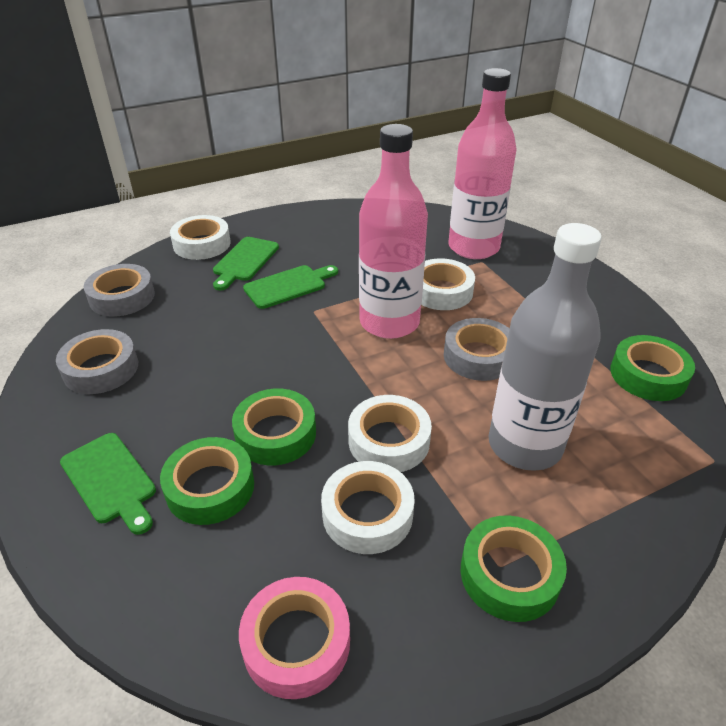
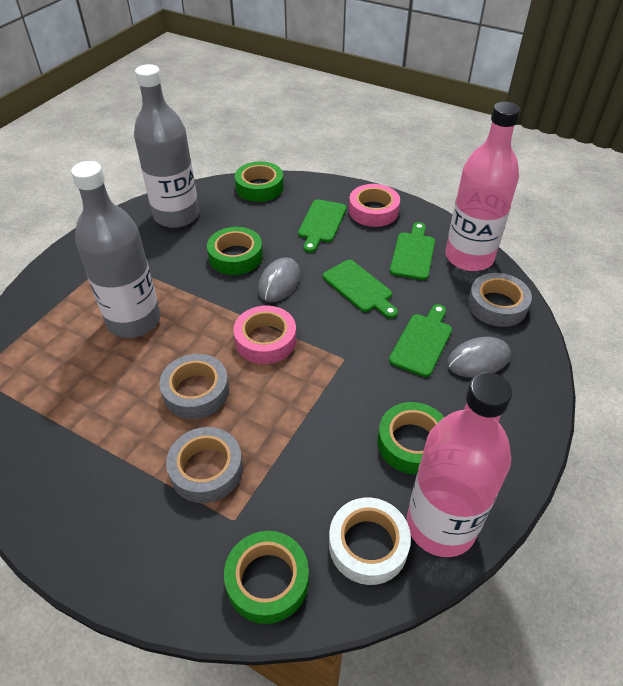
green cutting board: [60,433,156,535] [213,237,279,291] [243,265,338,309] = 3 -> [298,199,347,253] [323,260,398,319] [389,304,452,377] [390,222,435,280] = 4
grey bottle: [489,223,602,471] = 1 -> [71,161,161,338] [134,64,199,228] = 2
grey mouse: none = 0 -> [258,258,301,302] [447,337,511,378] = 2
pink tape: [239,577,350,699] = 1 -> [233,306,296,364] [349,184,400,227] = 2
white tape: [170,215,231,260] [321,461,415,554] [348,395,432,472] [421,259,475,310] = 4 -> [329,497,411,585] = 1

